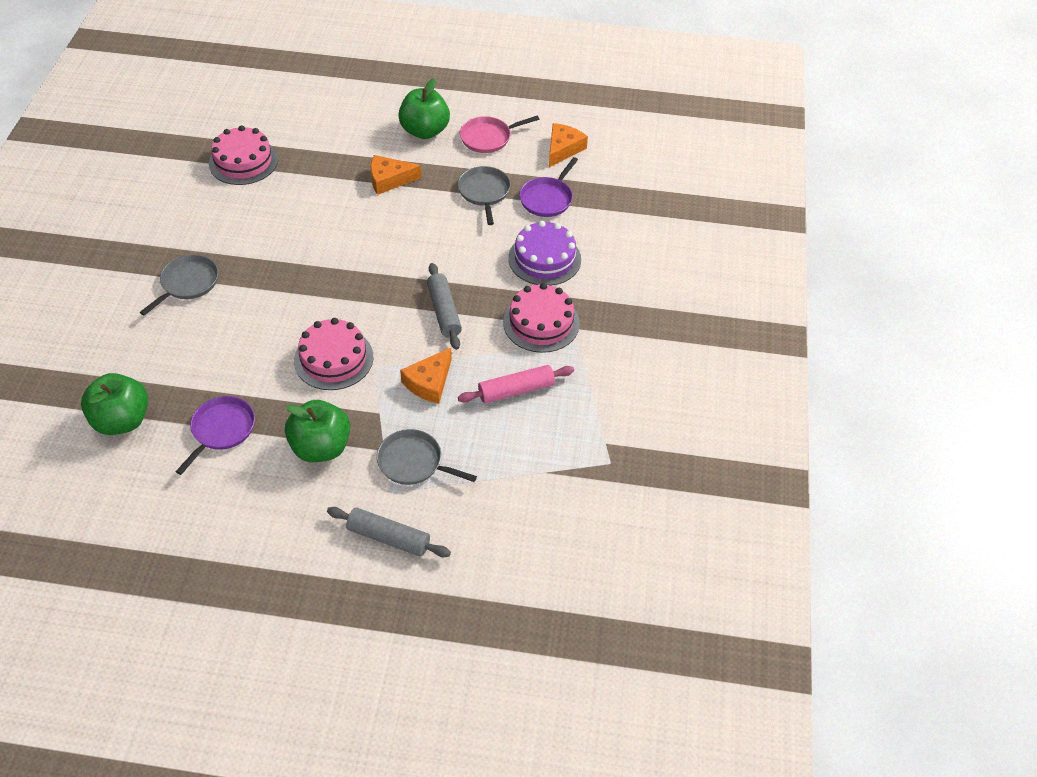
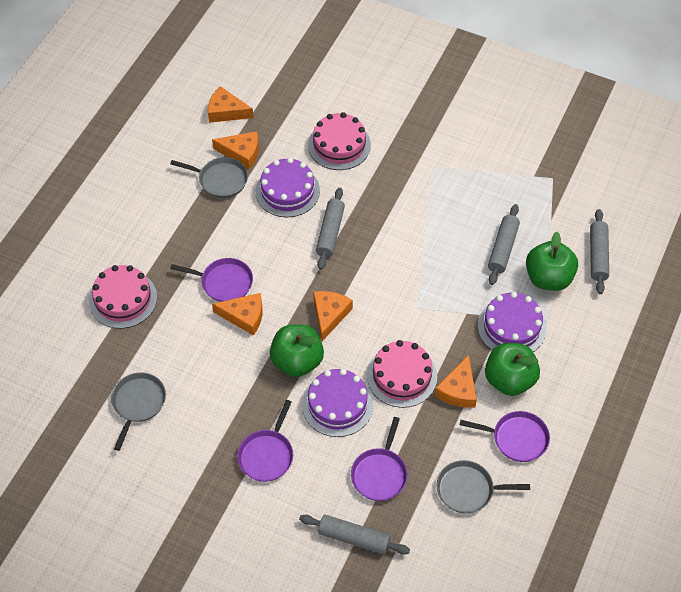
grey rolling pin: [327,507,451,557] [427,263,462,350] = 2 -> [299,515,410,555] [316,188,345,270] [488,204,520,285] [590,209,609,294] = 4
orange cheese: [371,155,422,195] [400,348,452,403] [549,123,588,167] = 3 -> [208,86,254,123] [212,131,259,170] [212,293,263,336] [313,291,353,341] [435,355,477,408] = 5
pink pan: [460,116,539,153] = 1 -> none = 0
pink rolling pin: [458,365,574,403] = 1 -> none = 0
purple cake: [508,221,581,286] = 1 -> [256,158,320,217] [302,369,374,437] [478,292,547,352] = 3
purple pan: [176,396,255,475] [519,157,578,217] = 2 -> [170,258,253,302] [237,400,293,482] [351,417,407,501] [460,411,550,462] = 4

